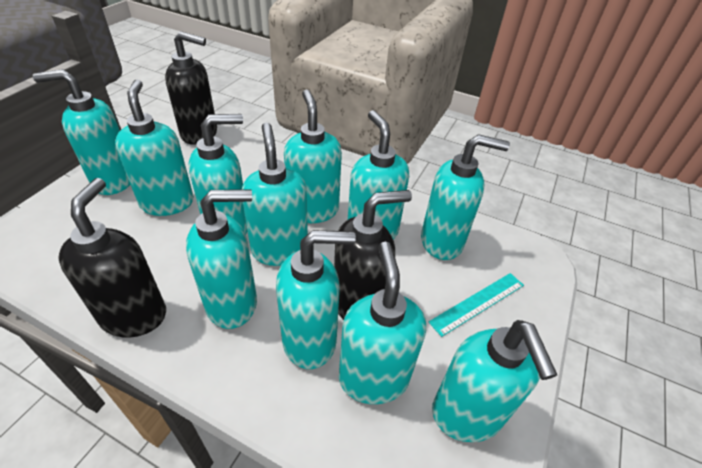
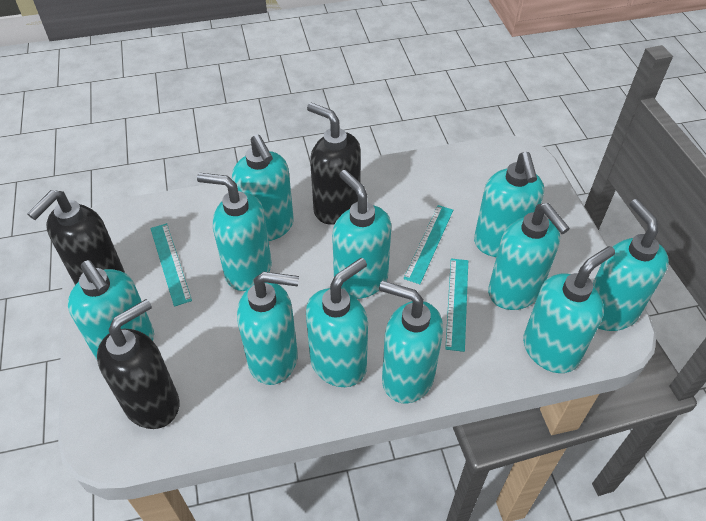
turquoise ruler: [429,273,524,337] = 1 -> [150,223,192,307] [403,205,453,284] [445,259,468,352] = 3

